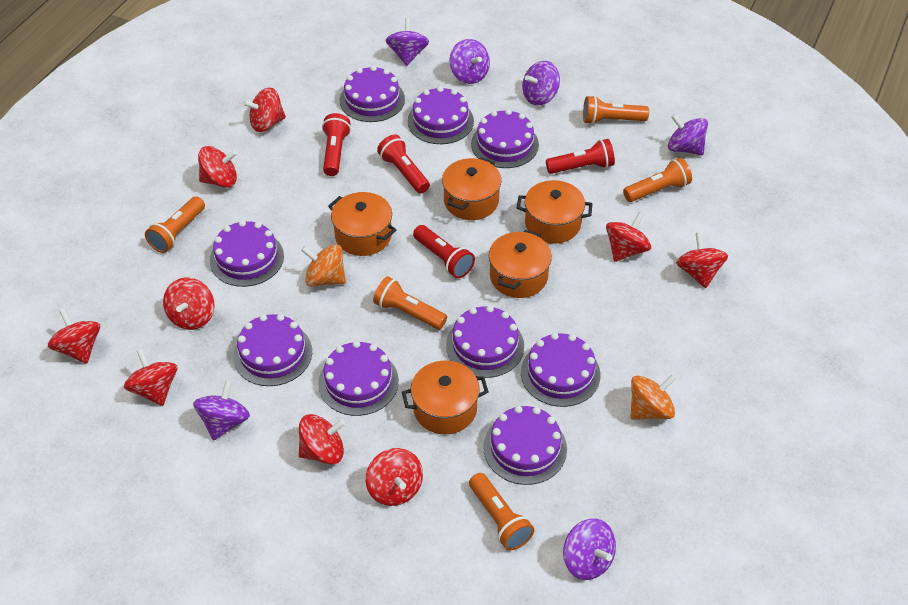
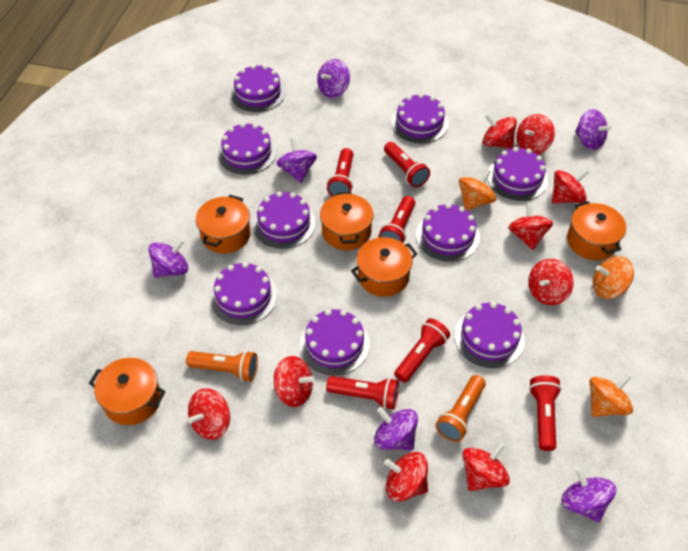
orange flashlight: [145,196,205,253] [373,276,447,330] [469,473,534,550] [583,95,649,124] [623,158,692,202] = 5 -> [186,351,258,382] [435,375,486,442] = 2
orange spinning top: [301,244,346,287] [631,374,676,420] = 2 -> [459,169,496,210] [590,374,633,417] [593,256,634,299] = 3
red flashlight: [322,113,351,176] [377,135,430,193] [413,225,475,278] [546,139,615,174] = 4 -> [326,376,399,409] [327,148,353,197] [379,196,415,243] [384,142,430,187] [394,318,450,383] [529,375,562,451] = 6

